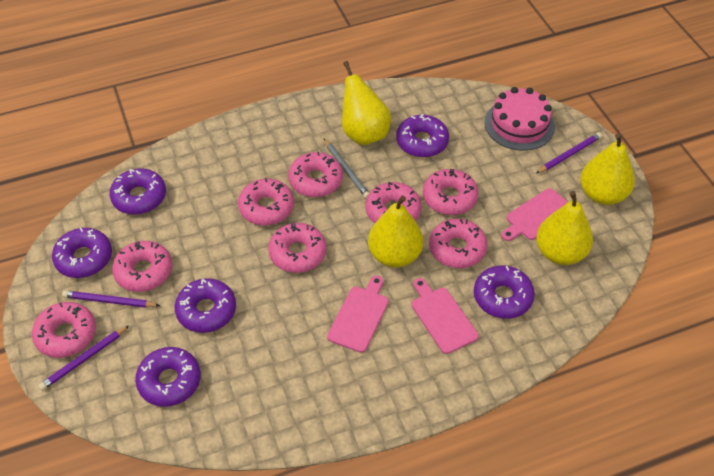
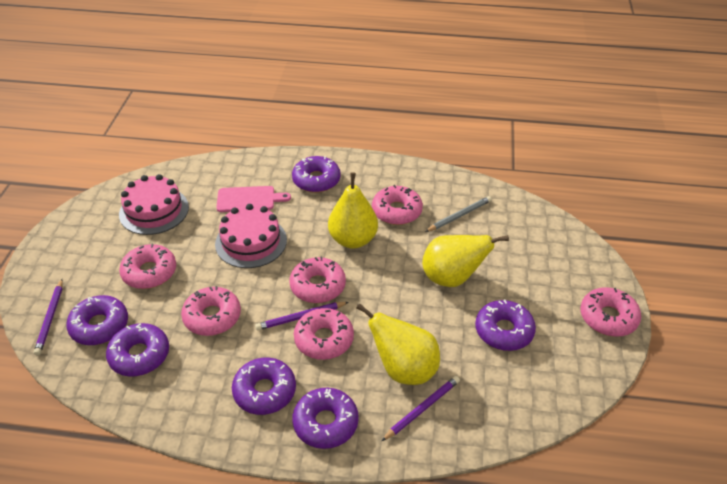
pink cake: [484,87,555,151] = 1 -> [119,174,189,235] [215,204,287,268] = 2
pink cutting board: [327,276,389,353] [412,278,479,354] [501,188,568,241] = 3 -> [216,186,291,212] = 1
pink donut: [32,302,96,358] [112,241,172,292] [238,178,294,226] [268,223,327,273] [288,152,343,197] [365,182,422,223] [423,169,478,215] [429,219,487,268] = 8 -> [119,243,176,289] [181,286,241,336] [290,256,346,303] [294,308,354,360] [372,185,423,225] [580,287,641,337] = 6
yellow pear: [342,61,391,145] [368,196,423,268] [536,191,593,265] [580,133,635,205] = 4 -> [328,172,378,248] [356,303,440,385] [422,235,509,287] = 3

